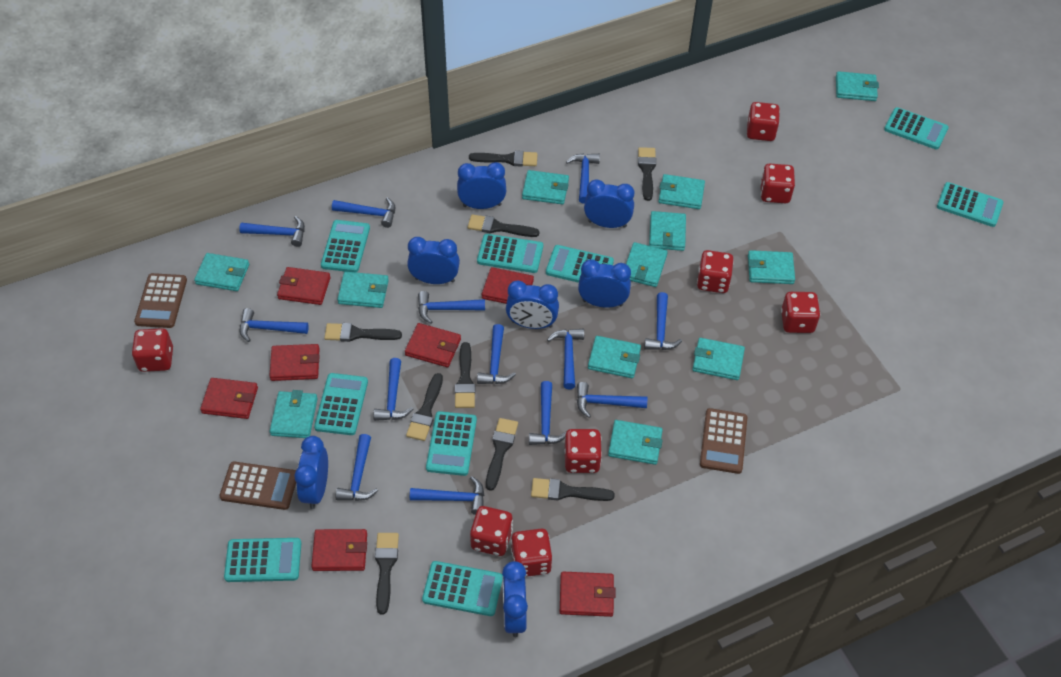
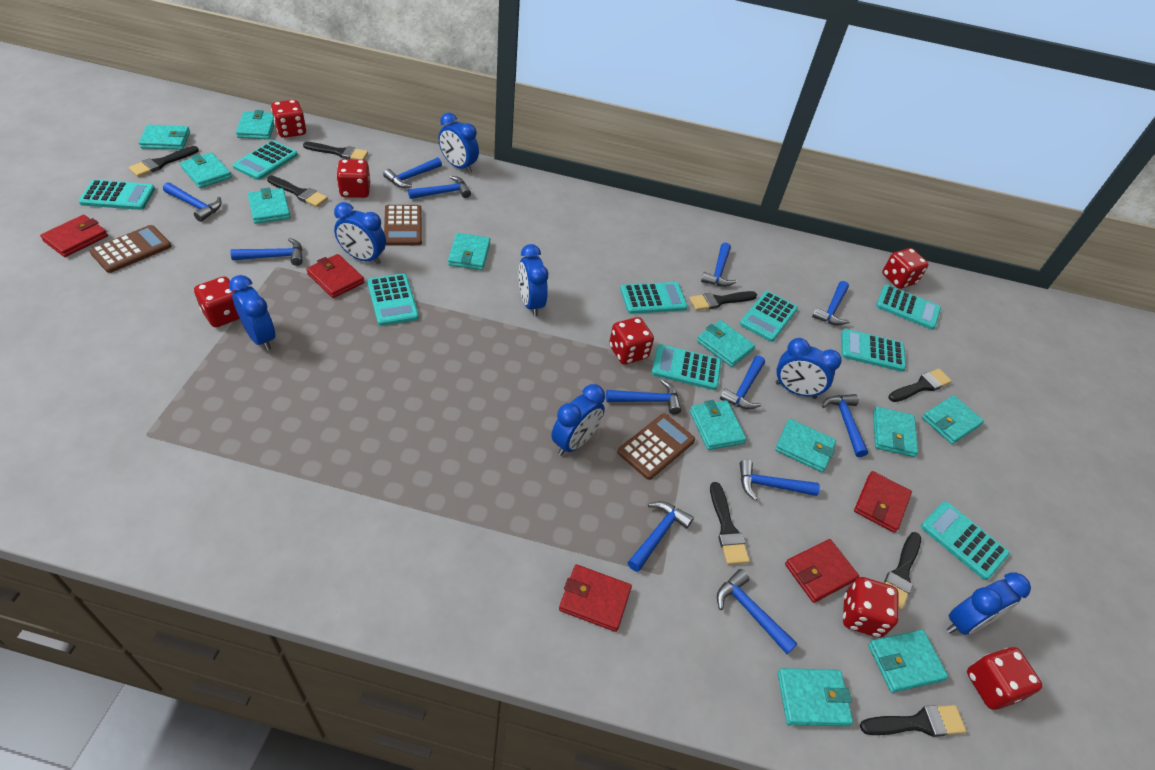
black brush: [324,323,402,342] [375,533,399,614] [406,373,443,441] [455,342,475,408] [468,214,539,237] [469,150,538,167] [486,418,518,491] [531,478,615,501] [638,147,656,201] = 9 -> [129,146,199,177] [267,176,328,207] [303,142,368,160] [689,291,757,311] [710,482,750,565] [860,705,966,737] [884,532,921,610] [888,369,952,402] = 8
blue hammer: [239,216,305,247] [240,308,309,342] [332,197,395,228] [336,434,378,501] [373,358,413,421] [410,476,484,515] [418,291,485,324] [477,324,516,384] [529,381,567,445] [547,329,584,389] [566,153,600,204] [577,382,647,418] [644,292,682,350] = 13 -> [163,182,222,222] [230,238,303,266] [383,157,442,188] [408,176,471,199] [606,379,681,415] [628,501,694,572] [701,242,737,287] [717,569,798,654] [720,356,765,409] [740,459,820,501] [812,281,850,326] [822,394,868,457] = 12
red dice: [132,328,173,372] [470,506,513,556] [511,529,552,577] [565,429,602,473] [697,250,734,293] [747,102,780,141] [760,163,795,203] [781,292,820,333] = 8 -> [194,276,240,327] [271,100,306,138] [336,159,370,198] [609,317,654,364] [843,577,898,638] [882,248,929,289] [967,647,1042,710] = 7
red wallet: [200,378,258,419] [270,344,320,381] [277,267,331,305] [311,529,367,571] [405,323,461,367] [482,267,534,304] [560,572,615,617] = 7 -> [40,215,108,257] [306,254,364,298] [559,564,632,632] [785,539,859,603] [854,471,912,533] = 5

